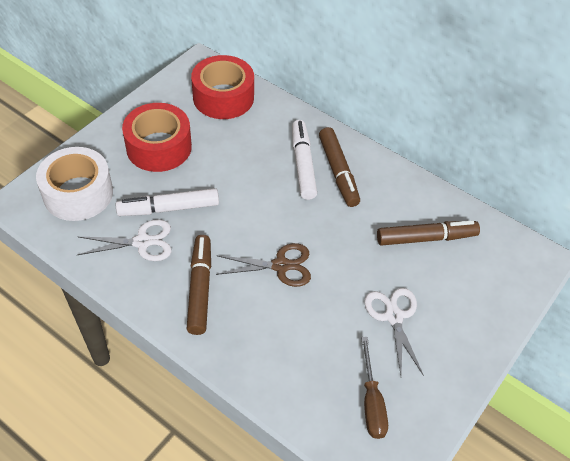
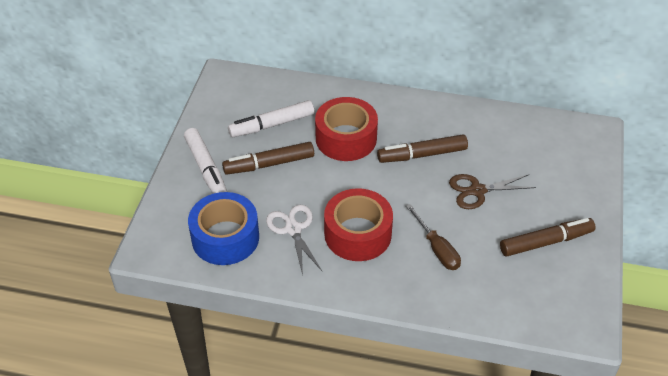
blue tape: none = 0 -> [188,192,259,265] = 1
white scissors: [77,219,172,261] [364,288,424,376] = 2 -> [266,205,322,276] = 1
white tape: [36,147,113,221] = 1 -> none = 0

